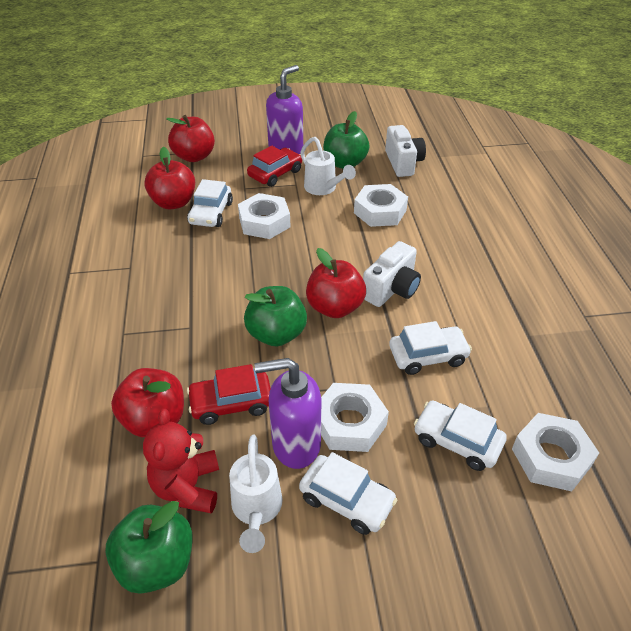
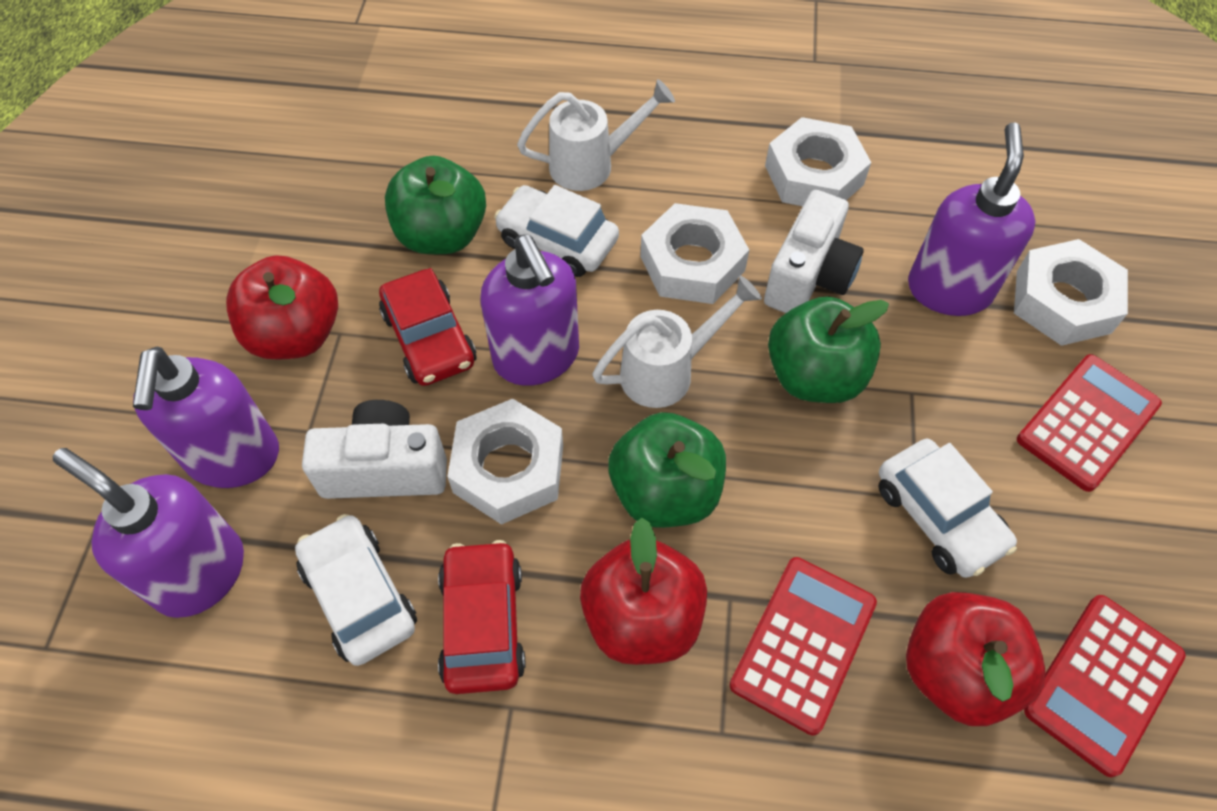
purple soap dispenser: [255,358,321,469] [266,65,303,154] = 2 -> [53,448,244,618] [133,347,279,488] [481,235,579,386] [908,122,1036,316] = 4
red apple: [111,368,184,437] [144,147,195,209] [166,115,215,162] [306,248,366,318] = 4 -> [226,255,338,360] [580,518,707,665] [906,592,1045,726] = 3
red calculator: none = 0 -> [729,557,877,735] [1017,354,1162,492] [1024,595,1186,777] = 3
red teddy bear: [143,409,219,513] = 1 -> none = 0
white car: [187,179,233,227] [299,452,397,535] [389,321,472,375] [414,400,507,471] = 4 -> [295,514,417,666] [494,185,619,277] [878,439,1017,578] = 3

